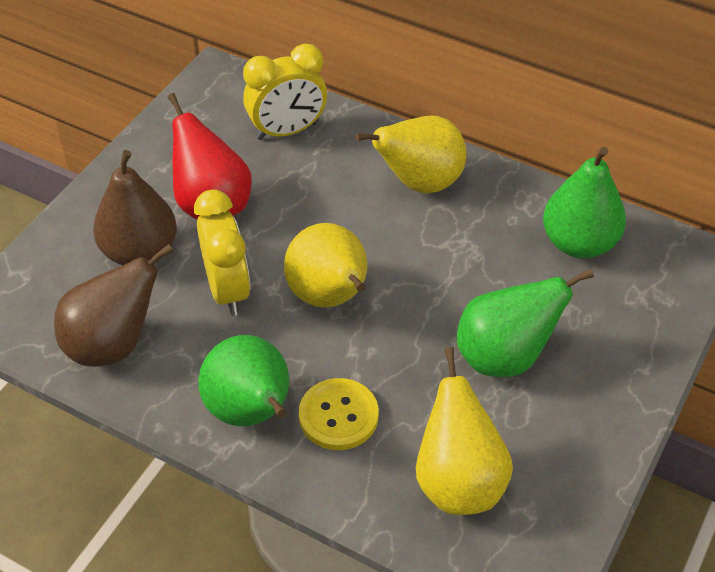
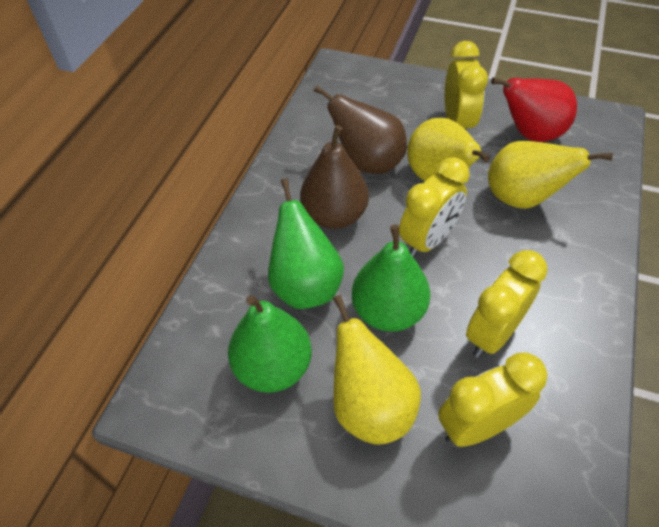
yellow button: [299,378,379,450] = 1 -> none = 0
yellow clock: [194,189,251,316] [243,44,327,140] = 2 -> [399,157,470,258] [438,353,547,447] [445,41,488,130] [466,250,548,358] = 4

